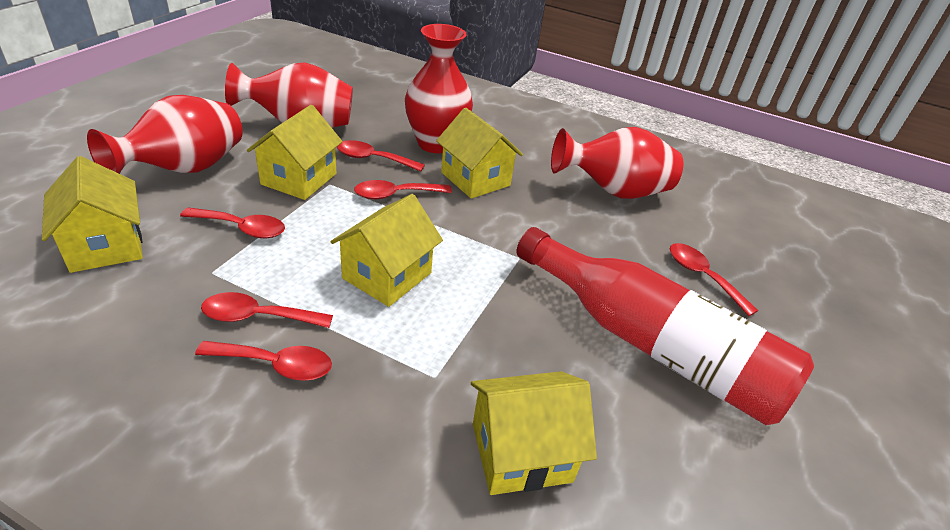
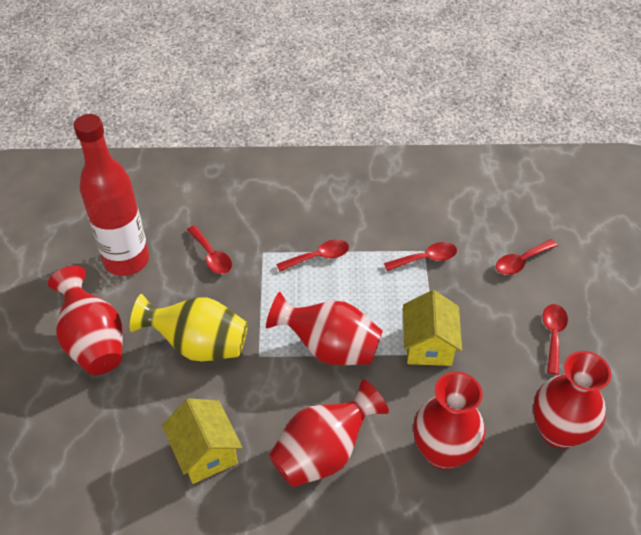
red spoon: [180,207,285,238] [195,341,332,381] [201,292,333,328] [337,140,425,172] [354,180,452,199] [670,243,758,316] = 6 -> [187,225,232,274] [276,239,349,272] [384,242,457,271] [496,239,558,275] [543,304,568,375] = 5
red vase: [87,95,243,174] [225,62,353,128] [405,24,473,153] [551,127,683,199] = 4 -> [48,266,123,375] [266,291,383,365] [269,379,389,487] [413,372,485,469] [533,351,611,449] = 5
yellow house: [42,156,143,273] [247,105,343,200] [331,194,443,307] [436,108,523,198] [471,371,597,495] = 5 -> [162,398,242,484] [403,290,462,366] = 2
yellow vase: none = 0 -> [130,294,248,362] = 1

